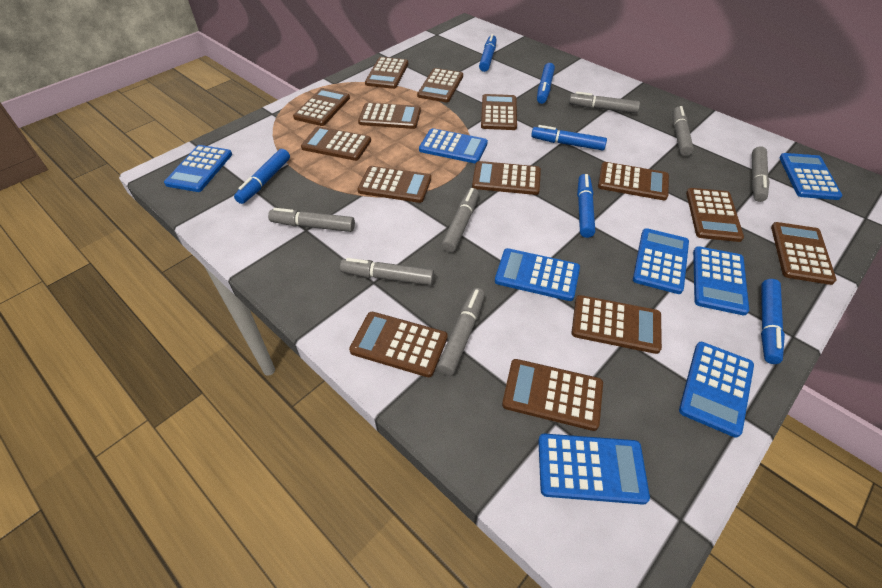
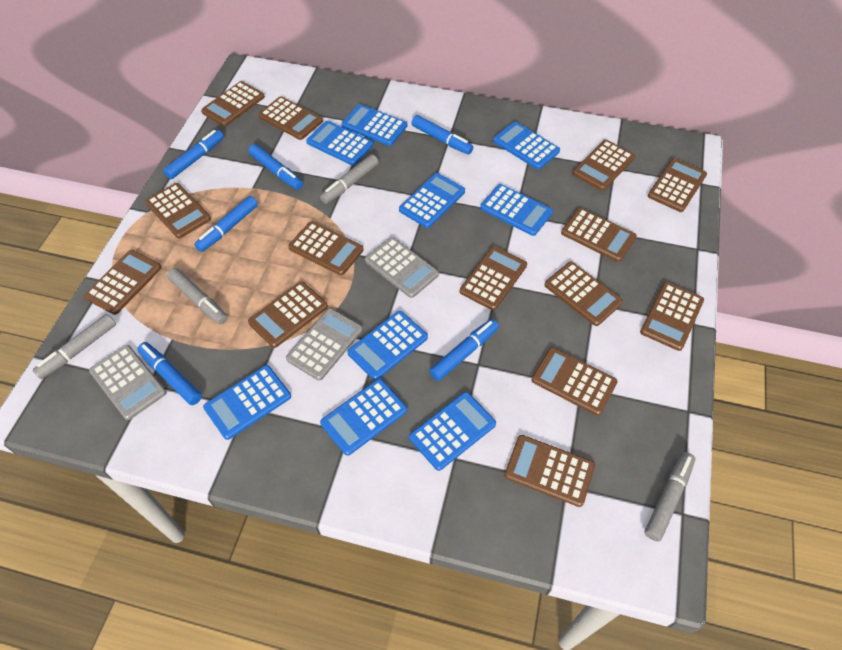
blue calculator: [164,145,232,192] [419,128,488,164] [495,248,580,301] [538,433,650,505] [633,228,689,294] [679,342,754,438] [693,246,749,315] [779,153,842,200] = 8 -> [203,365,291,440] [306,121,373,165] [320,379,407,456] [341,104,407,146] [347,311,428,380] [399,173,465,228] [409,392,496,471] [480,184,553,236] [493,122,560,170] = 9
grey calculator: none = 0 -> [89,345,166,420] [286,308,363,381] [365,237,439,298] = 3
grey marker: [268,208,355,232] [340,258,434,285] [437,288,485,376] [441,188,479,252] [569,92,640,113] [672,106,694,156] [751,146,770,202] = 7 -> [33,314,116,379] [167,268,228,325] [320,154,379,204] [645,452,696,542] = 4

